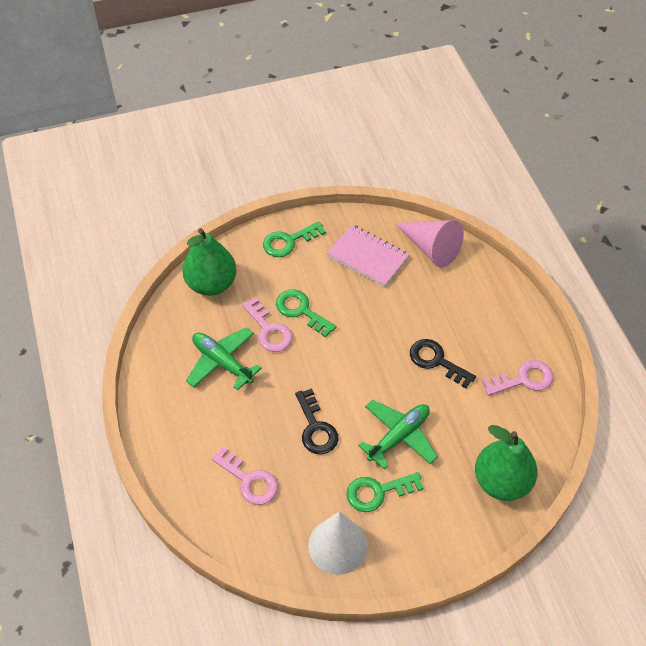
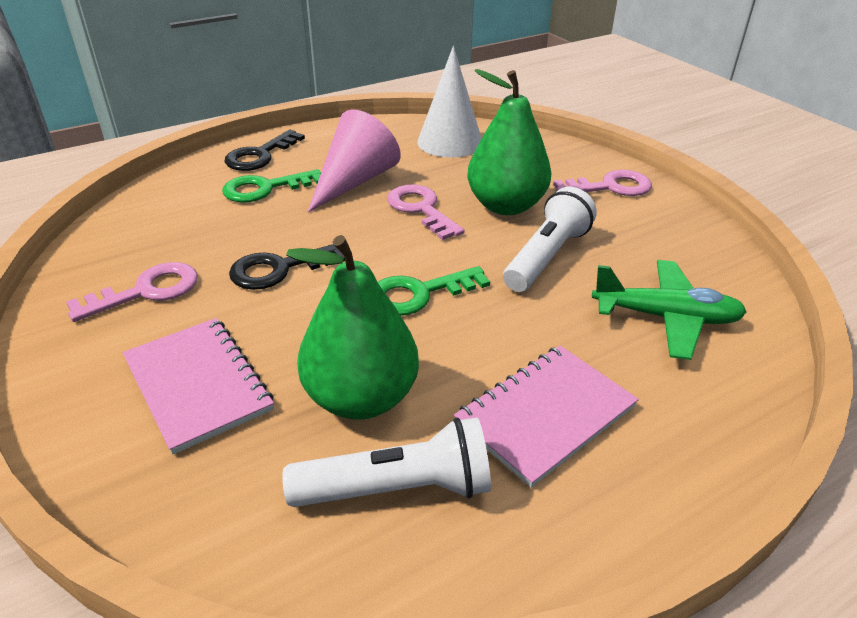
green key: [263,221,326,257] [276,289,337,338] [346,472,424,512] = 3 -> [222,169,321,203] [378,266,490,316] = 2
green plane: [186,327,262,391] [358,400,438,469] = 2 -> [592,260,747,360] = 1
pink notebook: [327,225,410,287] = 1 -> [123,318,274,455] [454,346,639,488] = 2
white flashlight: none = 0 -> [282,417,491,507] [503,187,597,292] = 2

